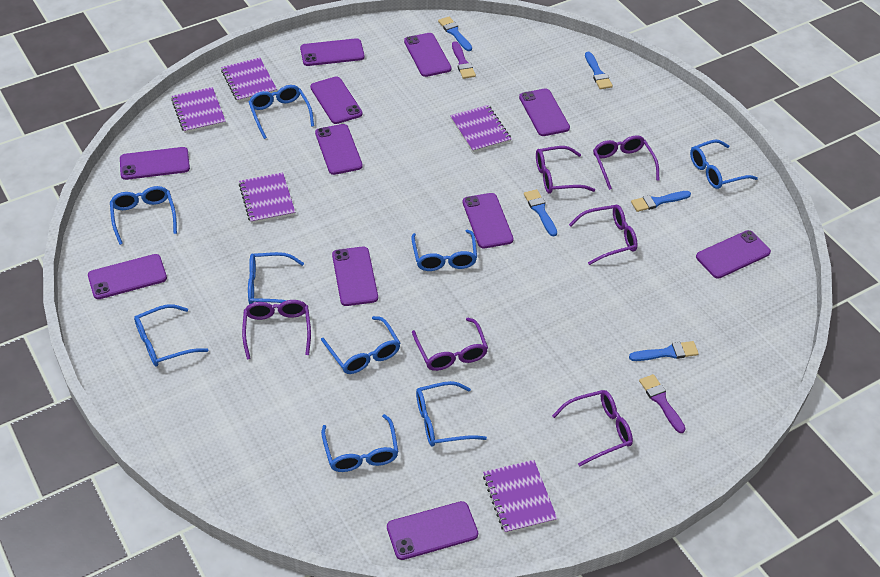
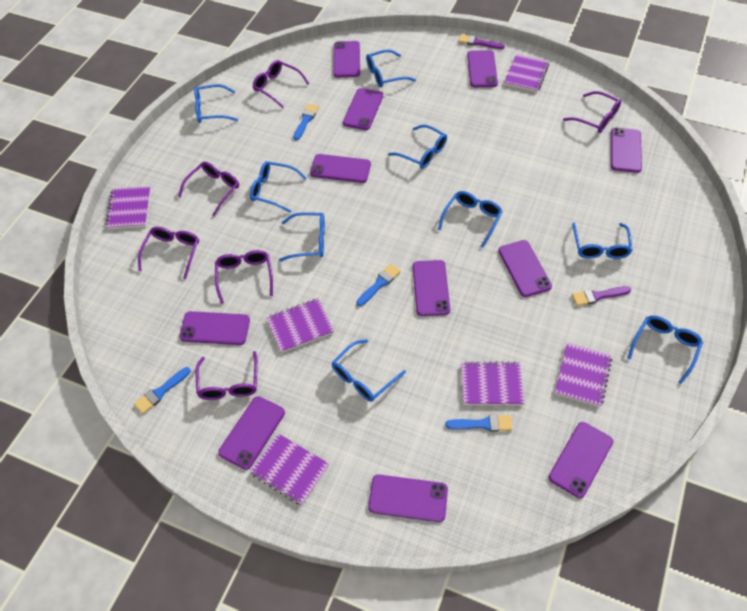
blue brush: [438,17,472,51] [524,189,557,237] [585,52,613,89] [629,341,699,361] [631,191,691,212] = 5 -> [134,367,191,414] [293,103,319,140] [356,264,401,306] [445,415,513,432] = 4
purple notebook: [171,87,226,133] [221,57,277,102] [239,172,295,224] [450,105,511,152] [483,460,557,534] = 5 -> [105,186,151,229] [250,433,329,505] [266,298,334,353] [461,361,524,405] [504,54,549,92] [555,343,612,407] = 6

